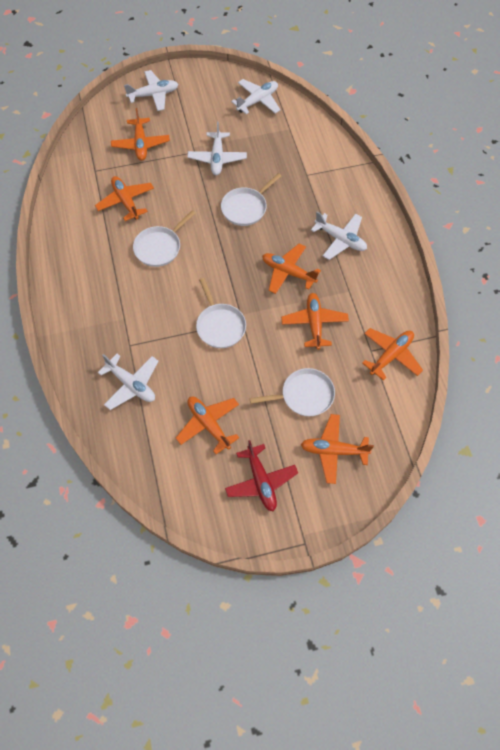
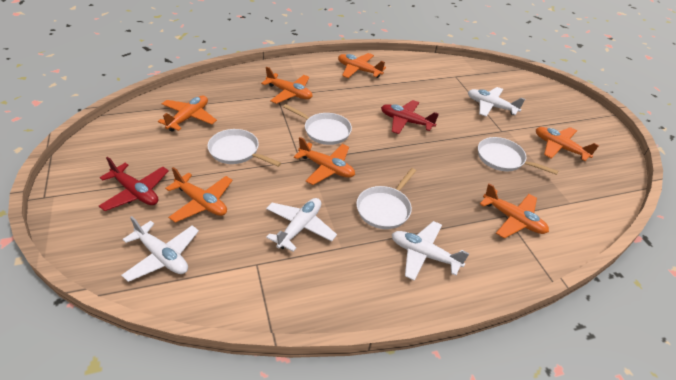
red plane: [225,440,298,511] = 1 -> [99,157,169,211] [381,100,439,134] = 2
white plane: [98,354,158,410] [124,70,178,111] [187,122,247,175] [231,79,280,114] [311,212,367,260] = 5 -> [121,216,199,282] [266,198,337,252] [392,221,469,281] [468,87,525,117] = 4

